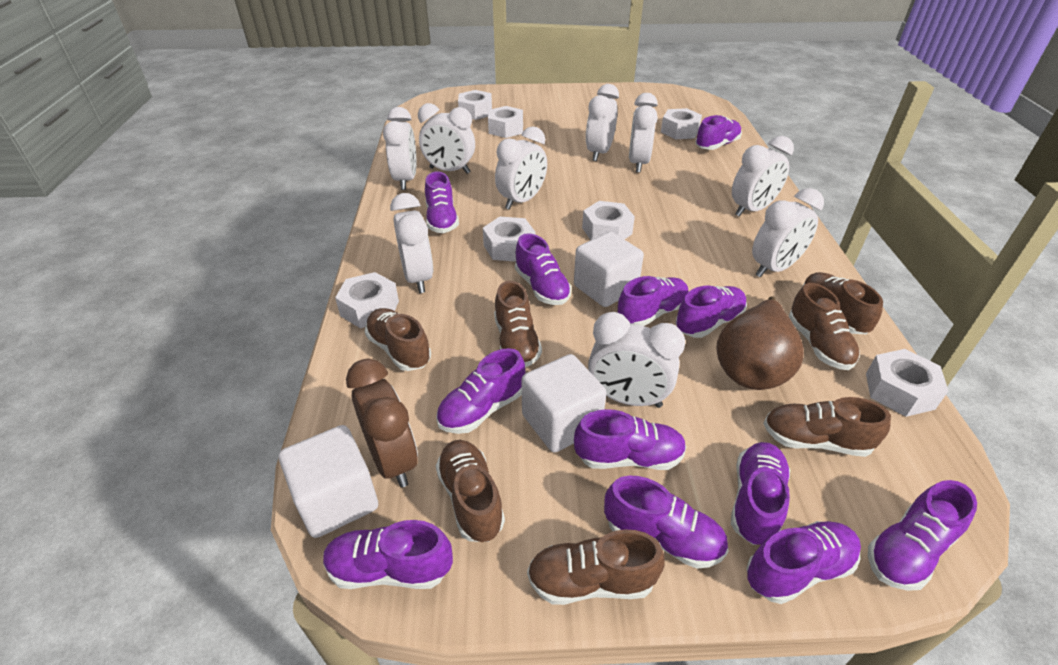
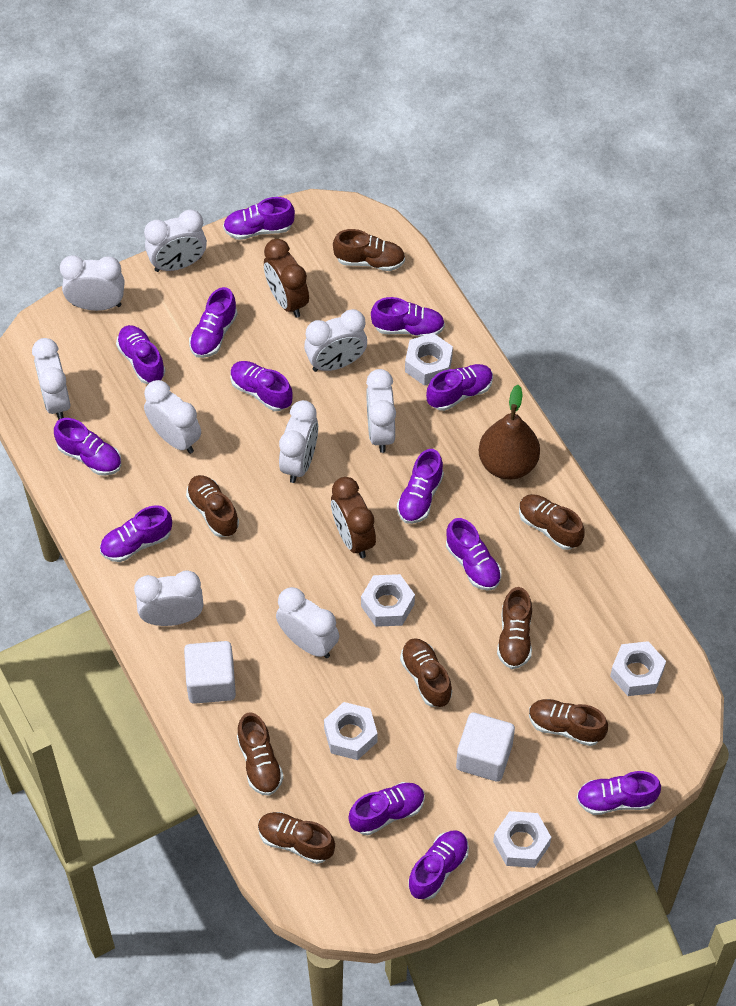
brown clock: [346,358,418,488] = 1 -> [264,239,309,318] [331,477,376,558] = 2
brown shoe: [365,308,431,371] [436,440,505,542] [494,281,542,367] [527,529,665,605] [763,397,891,457] [789,283,860,370] [803,272,883,334] = 7 -> [186,475,239,537] [237,712,284,796] [258,812,335,864] [333,229,405,271] [400,638,452,707] [497,587,532,669] [519,494,585,550] [529,699,608,746] = 8
purple shoe: [323,520,453,589] [425,172,459,233] [436,348,525,434] [515,233,572,305] [574,409,687,470] [604,476,728,569] [617,276,689,326] [675,286,747,338] [695,115,742,150] [731,442,790,545] [746,521,861,604] [868,480,977,591] = 12 -> [54,418,121,476] [100,505,172,562] [116,325,166,384] [189,287,237,358] [223,197,295,240] [230,361,293,411] [348,782,425,835] [371,297,445,337] [397,449,444,524] [408,830,469,900] [426,364,493,411] [446,518,502,591] [576,771,661,815] = 13
white cube: [279,425,378,538] [522,354,607,453] [574,232,644,307] = 3 -> [184,641,236,704] [456,713,515,782] = 2
white nut: [335,272,399,328] [458,90,492,120] [483,216,535,262] [488,106,523,138] [582,201,635,240] [661,108,702,139] [866,349,948,417] = 7 -> [324,702,377,760] [361,574,415,627] [405,333,453,386] [493,811,551,868] [610,641,666,696] = 5

